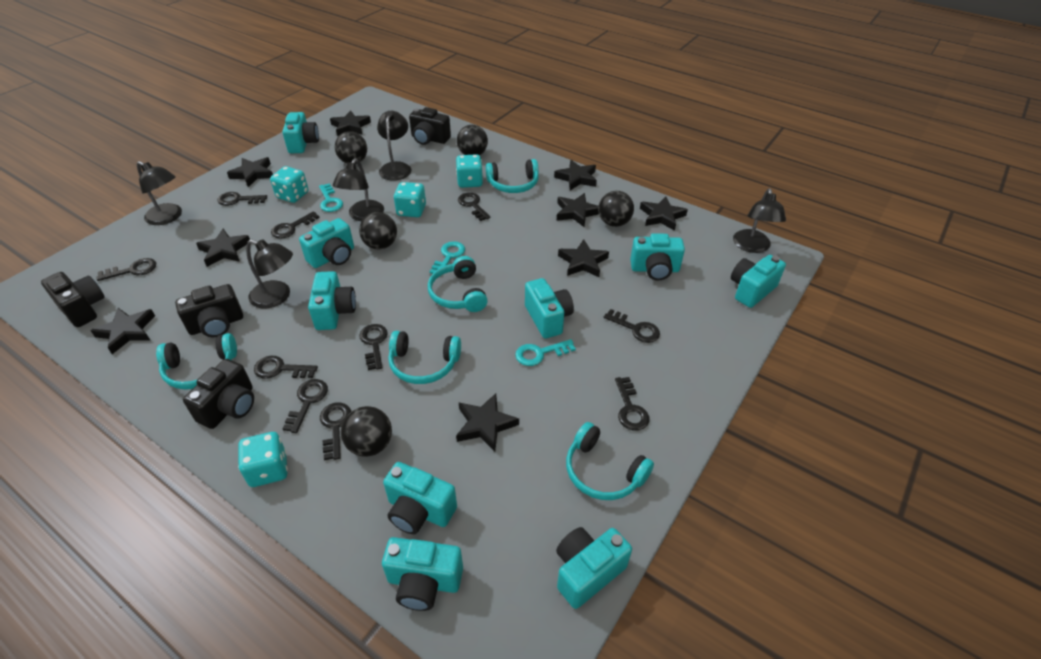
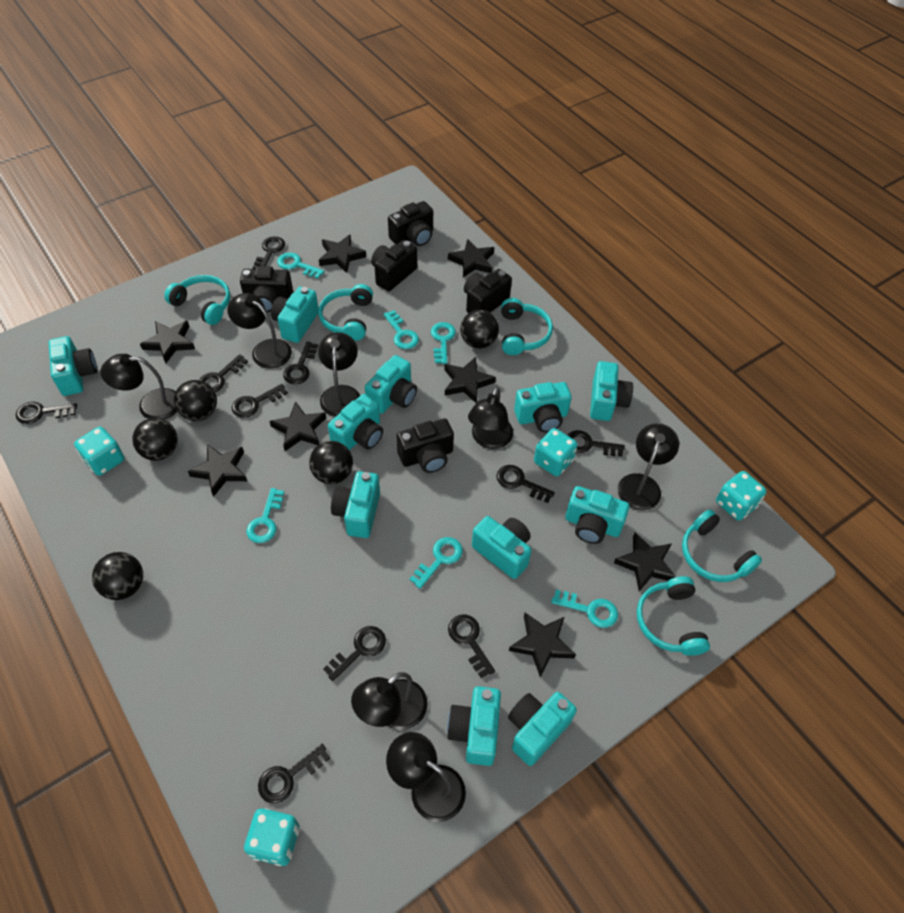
black camera: [41,272,105,327] [175,284,243,337] [183,359,254,429] [409,107,451,145] = 4 -> [240,266,293,313] [371,240,417,291] [388,201,433,246] [397,418,454,473] [464,269,512,313] = 5
black lamp: [137,161,182,225] [246,239,293,308] [333,158,384,221] [377,111,411,181] [733,188,786,253] = 5 -> [100,354,177,420] [227,293,292,369] [318,332,360,417] [351,672,428,730] [386,732,466,822] [468,387,513,449] [617,423,679,510] = 7
black star: [91,308,155,354] [196,229,250,267] [227,157,273,187] [330,110,371,136] [456,393,519,452] [554,160,597,190] [557,193,599,227] [558,239,609,277] [640,197,688,231] = 9 -> [140,321,195,363] [188,444,247,497] [269,401,326,451] [319,234,366,273] [444,357,496,403] [448,239,494,277] [509,613,576,677] [614,532,676,591] = 8
turquoise camera: [282,112,319,153] [299,218,354,268] [308,271,356,330] [382,537,463,611] [383,462,457,534] [525,278,574,339] [556,527,632,609] [630,233,685,280] [731,255,786,308] = 9 -> [49,336,97,396] [271,287,319,343] [328,394,383,450] [331,471,380,538] [365,355,417,414] [447,686,501,766] [472,516,532,579] [508,692,577,766] [514,382,572,432] [565,486,630,544] [590,361,633,421] = 11
turquoise key: [319,183,343,212] [430,241,465,274] [515,339,576,366] = 3 -> [246,488,284,543] [277,252,324,279] [383,310,419,349] [409,537,463,589] [431,322,456,364] [551,589,618,628] = 6

